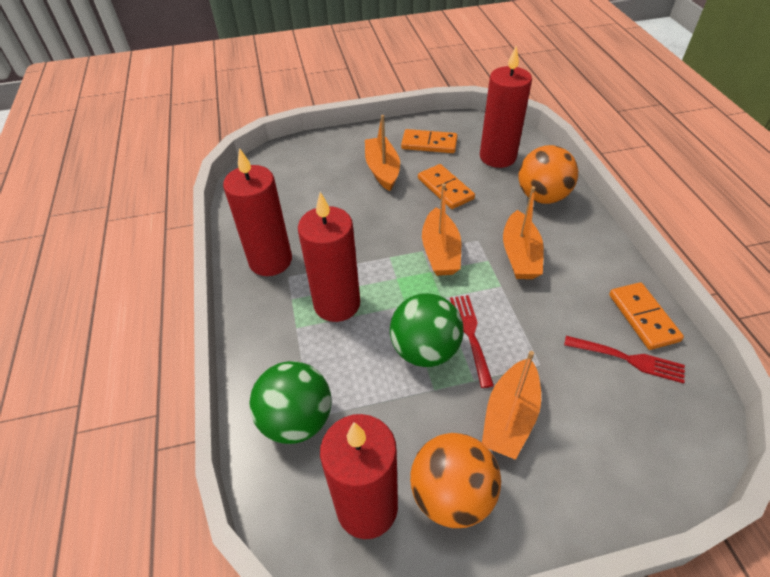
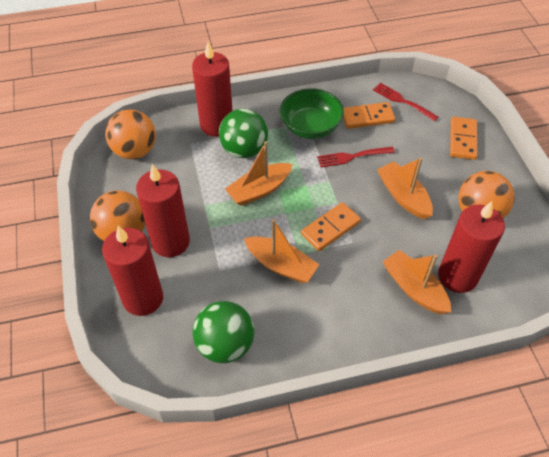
green bowl: none = 0 -> [280,88,344,139] = 1
orange ball: [410,433,501,528] [519,145,578,204] = 2 -> [90,190,145,241] [105,109,156,159] [459,171,515,218] = 3

